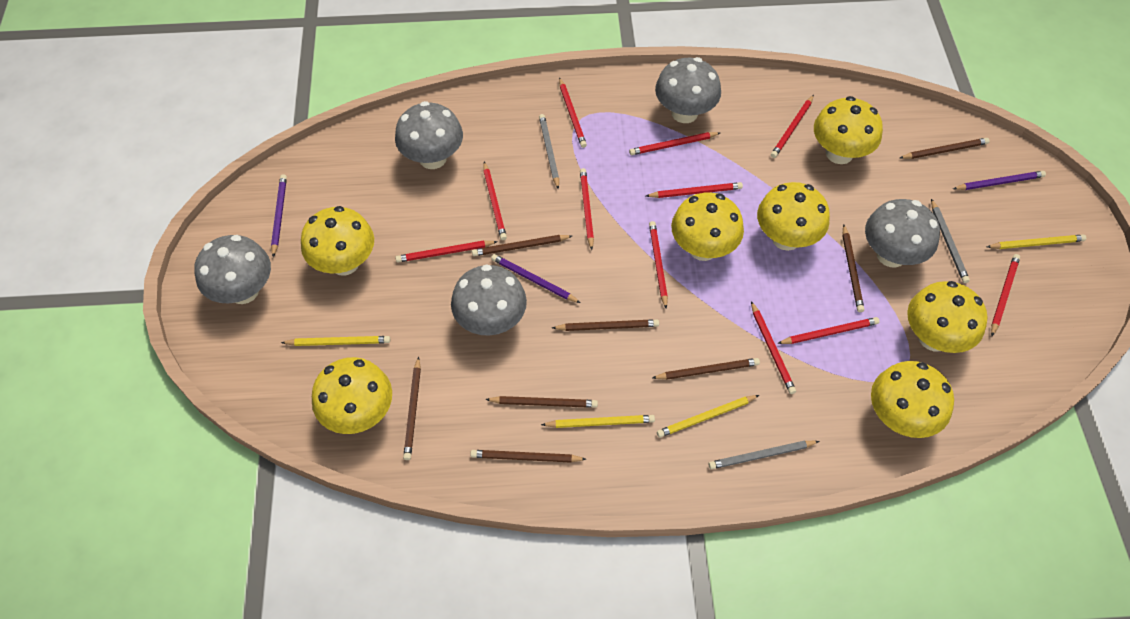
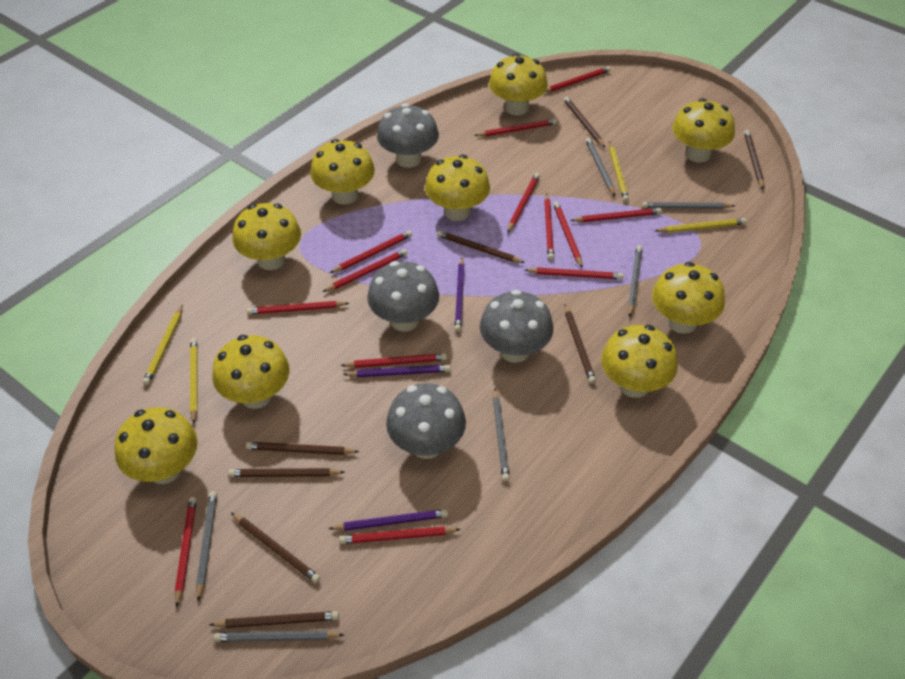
grey mushroom: [194,235,271,304] [395,101,463,169] [451,264,527,336] [655,57,721,123] [865,199,940,268] = 5 -> [367,261,439,332] [377,103,439,168] [386,383,466,459] [480,290,553,363] = 4
grey pencil: [539,114,559,189] [708,441,819,469] [931,199,970,283] = 3 -> [196,491,217,601] [213,631,344,642] [493,389,510,481] [585,138,615,196] [628,245,643,317] [642,202,735,209] = 6
red pencil: [395,240,498,262] [483,162,507,240] [559,77,587,148] [580,168,594,250] [629,132,720,155] [646,182,743,198] [649,221,668,309] [751,301,796,394] [771,95,814,158] [777,317,880,344] [991,254,1020,336] = 11 -> [175,497,197,608] [247,301,349,315] [323,249,408,292] [330,231,412,273] [339,526,461,544] [340,353,447,368] [474,119,557,137] [507,173,540,233] [525,268,623,279] [544,194,554,260] [545,66,611,92] [553,202,582,268] [570,208,662,222] = 13
yellow mushroom: [301,206,374,276] [312,357,392,434] [671,192,744,261] [757,182,830,251] [814,96,883,164] [871,361,954,438] [907,281,988,353] = 7 -> [114,407,198,484] [212,335,289,409] [233,203,301,270] [310,139,375,205] [425,155,490,221] [489,54,548,115] [601,325,678,398] [652,262,725,334] [672,98,735,163] = 9

